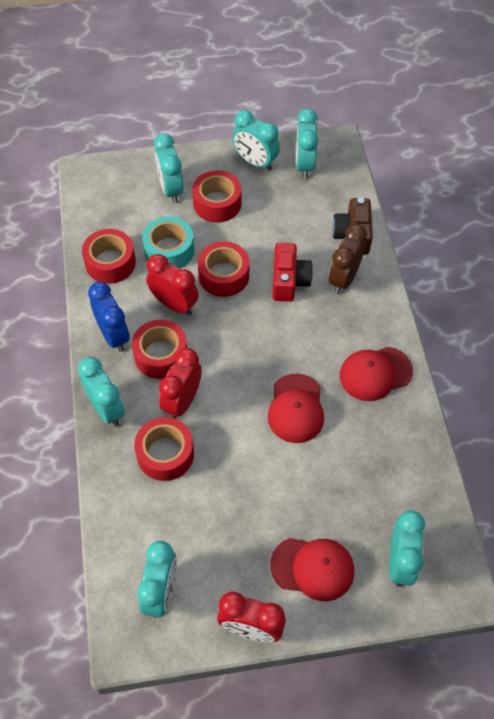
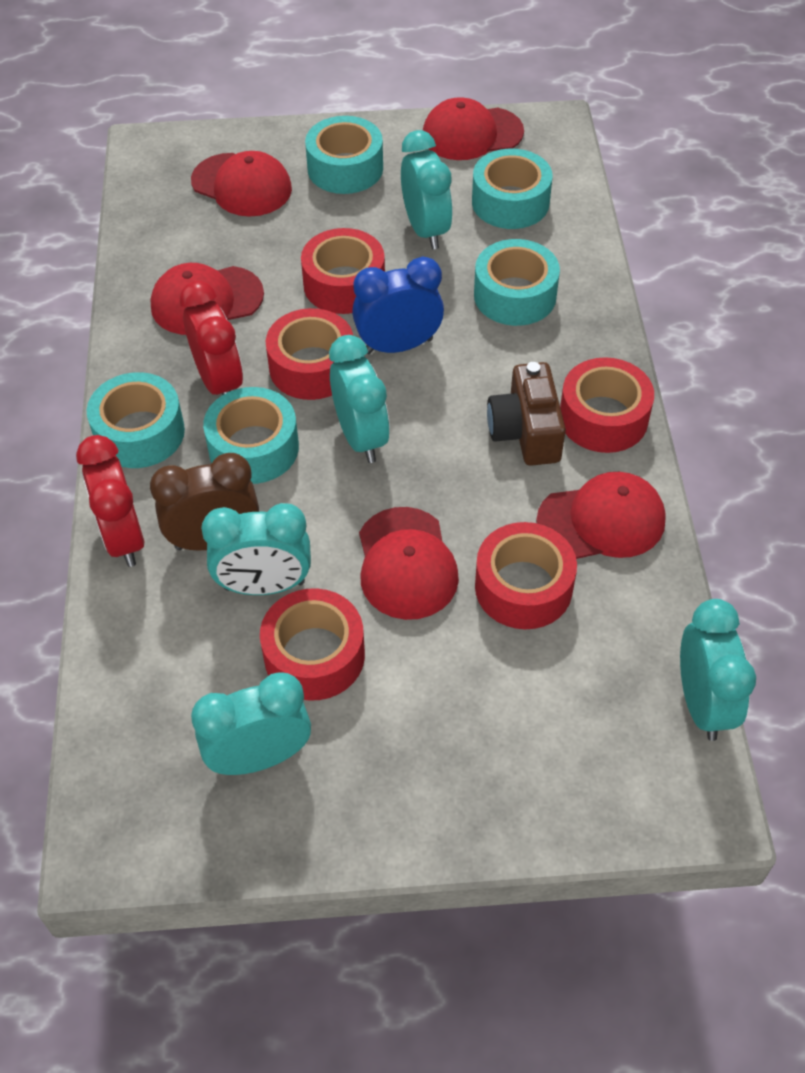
red camera: [272,243,313,302] = 1 -> none = 0
red cap: [268,373,324,443] [270,538,354,601] [340,347,413,401] = 3 -> [151,263,264,335] [191,151,292,217] [359,507,459,620] [423,97,524,160] [536,472,666,559] = 5
red clock: [146,254,199,315] [159,348,202,419] [217,591,286,642] = 3 -> [76,435,144,567] [180,281,243,395] = 2
turquoise clock: [78,357,125,427] [137,541,177,617] [154,133,184,203] [232,110,280,171] [295,109,319,179] [389,511,425,587] = 6 -> [191,672,311,775] [201,503,311,595] [329,335,390,463] [401,130,453,249] [680,599,756,741] = 5
turquoise tape: [142,216,194,269] = 1 -> [87,372,185,468] [203,387,299,484] [305,116,383,194] [472,149,553,229] [474,239,560,326] = 5

